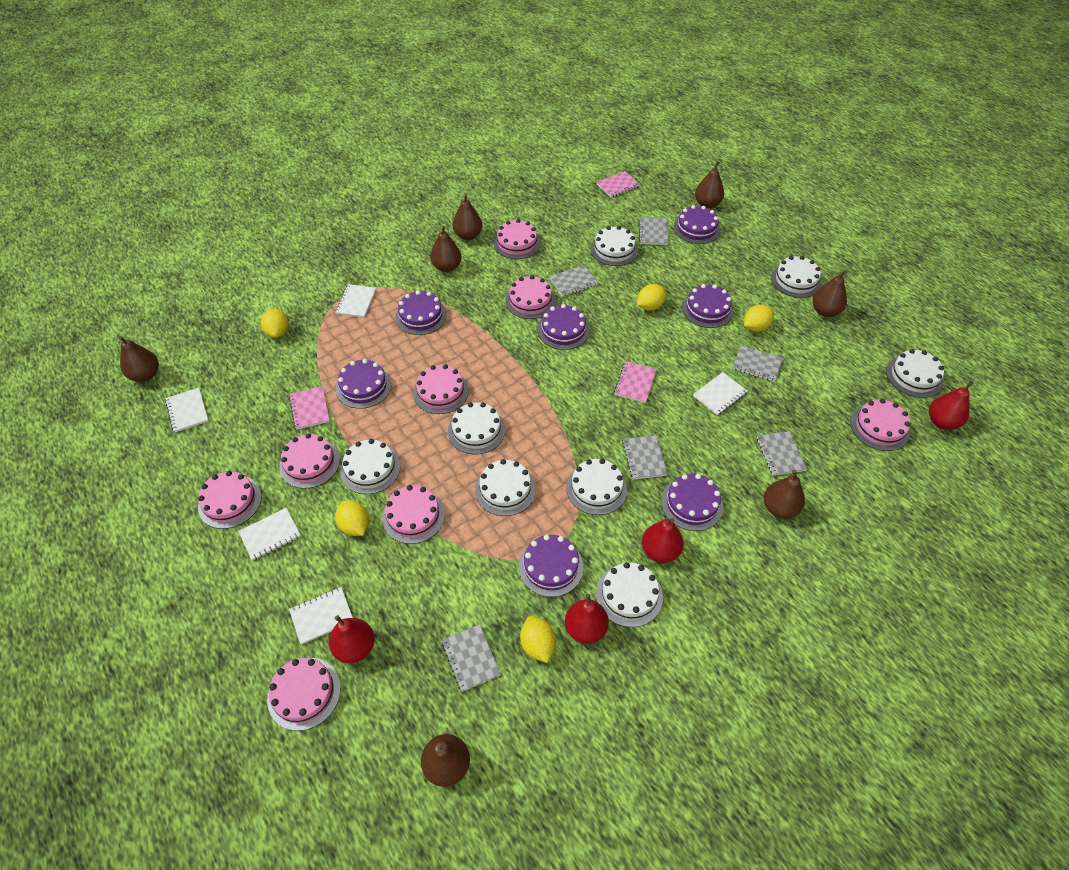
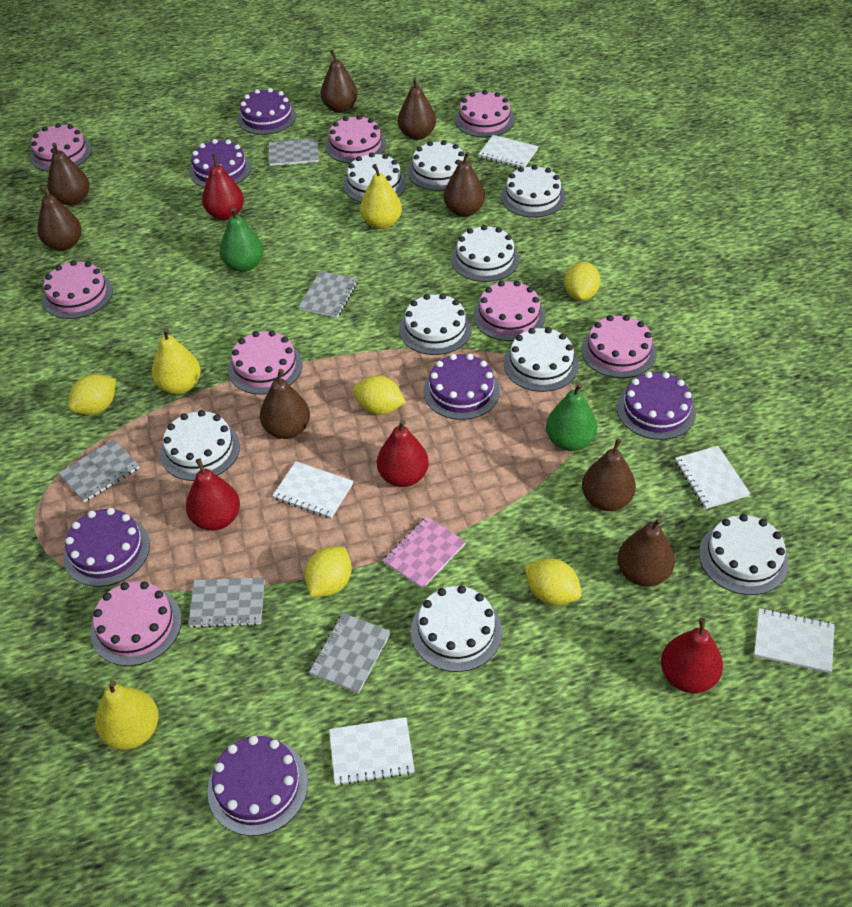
brown pear: [118,336,159,382] [421,734,470,787] [430,226,461,272] [453,194,482,240] [695,161,724,208] [764,470,805,519] [813,270,847,317] = 7 -> [37,186,81,251] [48,143,89,206] [260,369,310,439] [320,50,358,113] [398,77,436,140] [444,152,485,217] [582,438,636,511] [617,518,675,587] = 8
green pear: none = 0 -> [220,207,263,272] [546,383,597,451] = 2
grey notebook: [442,624,501,692] [549,265,598,296] [622,435,668,480] [638,218,668,245] [733,345,783,382] [757,431,807,476] = 6 -> [59,439,140,502] [188,577,264,628] [269,138,319,166] [299,271,358,318] [309,613,391,694] = 5
pink notebook: [289,386,330,430] [596,171,640,198] [614,361,657,403] = 3 -> [383,517,466,589] = 1
purple cake: [336,359,392,409] [395,290,447,335] [519,535,584,597] [537,304,589,350] [661,474,723,531] [673,205,720,244] [682,284,733,328] = 7 -> [63,508,150,587] [189,139,251,188] [207,736,308,836] [237,88,296,135] [424,354,500,420] [617,372,696,440] = 6
white cake: [340,439,401,494] [448,402,505,454] [475,459,536,516] [566,459,627,515] [591,226,638,266] [596,562,663,627] [771,256,821,298] [886,349,944,398] = 8 -> [160,410,240,481] [343,152,406,202] [399,293,472,355] [408,140,465,191] [411,586,502,672] [451,225,519,282] [501,165,566,218] [504,327,579,392] [699,514,789,595] = 9
yellow pear: none = 0 -> [95,680,159,750] [152,328,201,395] [360,164,402,229] = 3

